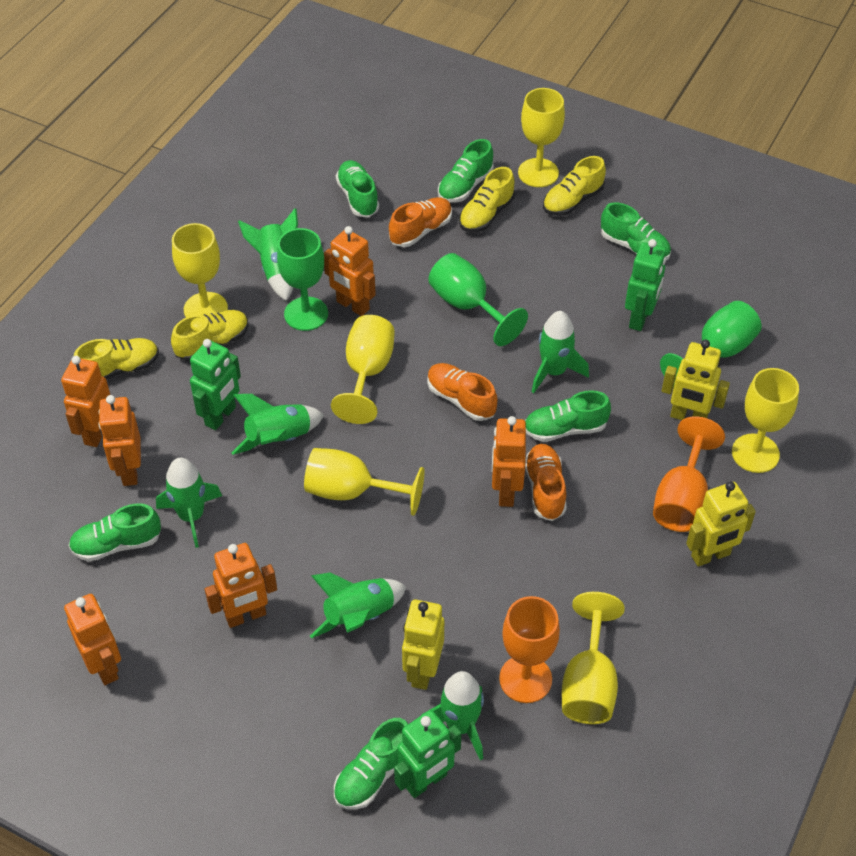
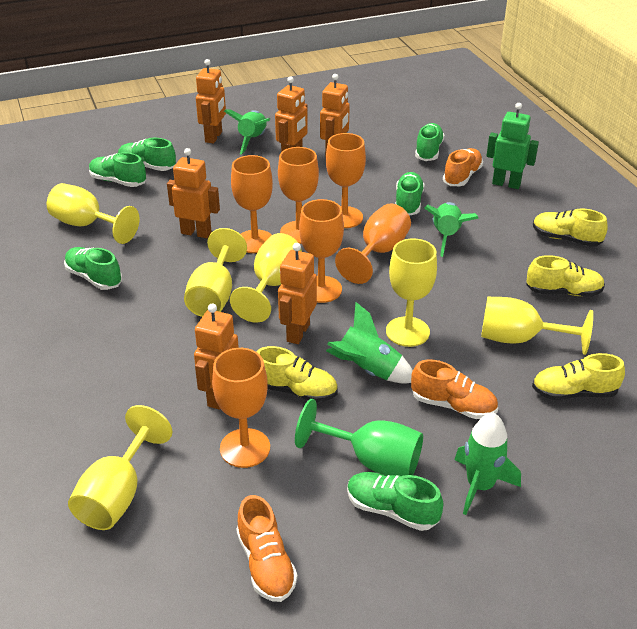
green goblet: [277,228,328,331] [428,253,528,346] [660,301,762,387] = 3 -> [295,399,423,476] = 1
green robot: [190,339,241,430] [394,710,461,798] [625,239,666,331] = 3 -> [486,103,539,189] = 1
green rocket: [156,458,222,548] [231,394,324,455] [238,208,298,301] [310,572,406,639] [422,671,484,760] [532,311,589,393] = 6 -> [224,109,270,155] [326,302,413,384] [424,202,479,257] [455,413,521,515] = 4
orange goblet: [499,596,560,703] [653,416,725,532] = 2 -> [212,348,270,468] [231,155,273,253] [278,147,319,244] [299,199,344,303] [326,133,366,228] [335,203,411,284] = 6
yellow robot: [402,599,444,690] [662,340,730,420] [686,482,756,566] = 3 -> none = 0

